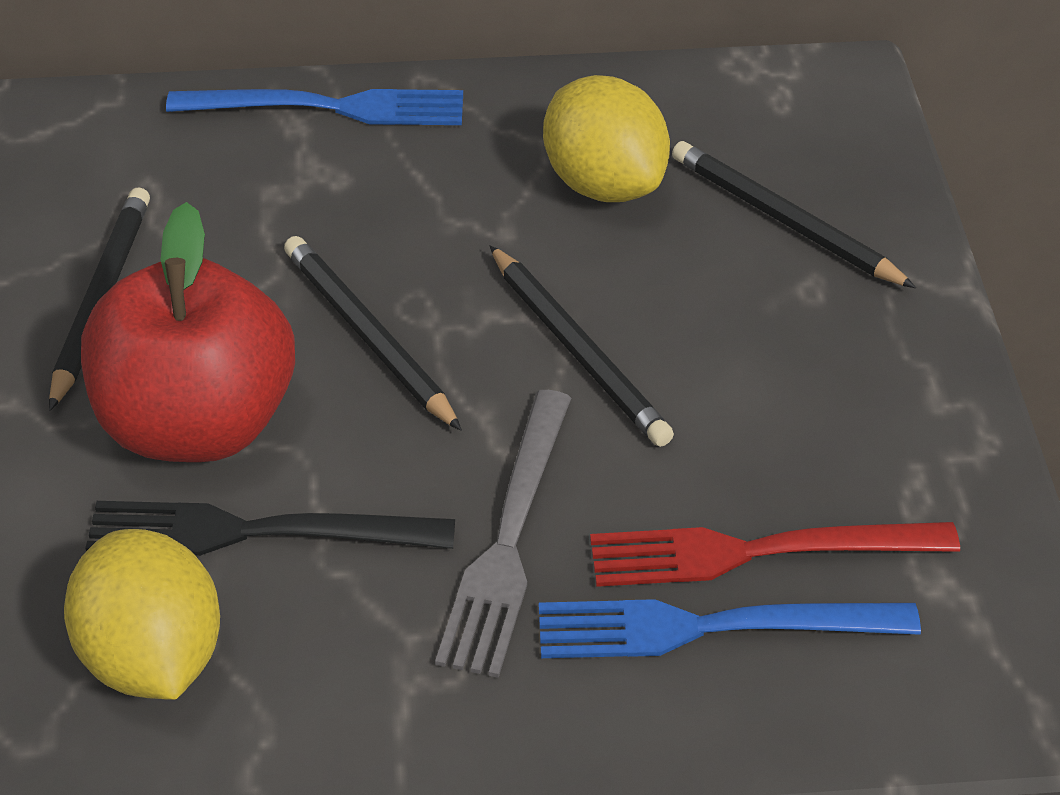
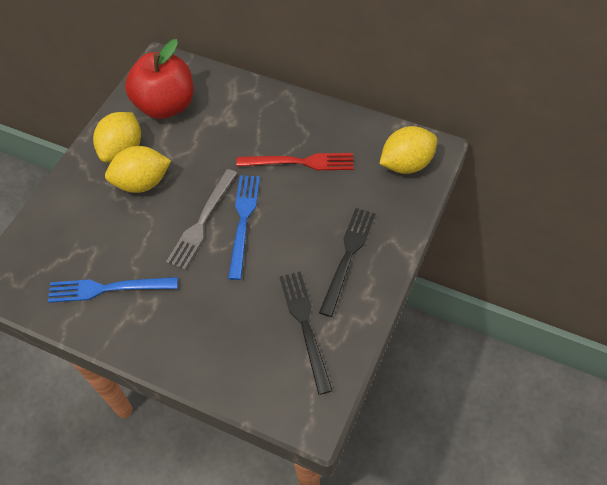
black fork: [85,501,455,556] = 1 -> [280,271,333,395] [319,208,375,317] = 2
black pencil: [49,187,150,411] [284,236,462,431] [489,245,674,447] [672,141,916,288] = 4 -> none = 0
yellow lemon: [64,529,220,700] [543,75,670,202] = 2 -> [93,112,141,162] [105,146,171,193] [379,126,437,174] = 3

